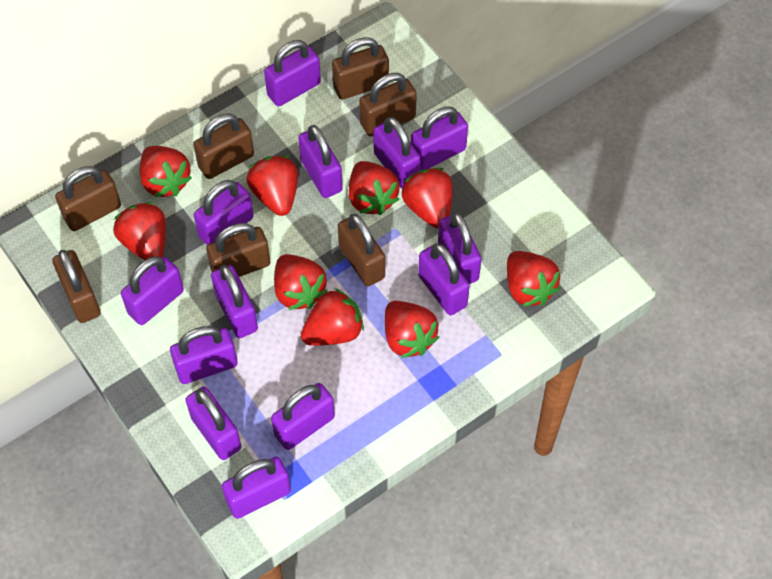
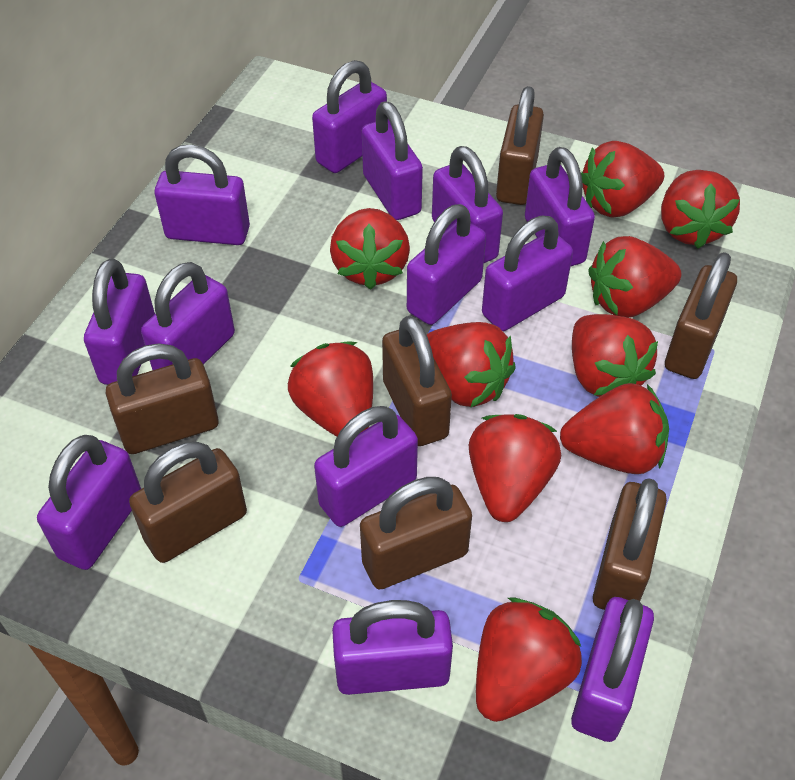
red strawberry: [113,202,166,260] [140,146,192,197] [247,155,298,216] [274,254,328,310] [301,288,364,346] [349,161,400,215] [385,301,439,358] [402,168,452,228] [507,251,560,307] = 9 -> [288,342,373,437] [330,208,410,290] [427,322,516,408] [469,414,561,522] [476,597,582,722] [560,383,669,474] [572,314,658,397] [581,141,664,218] [588,236,681,318] [661,170,740,249] = 10

